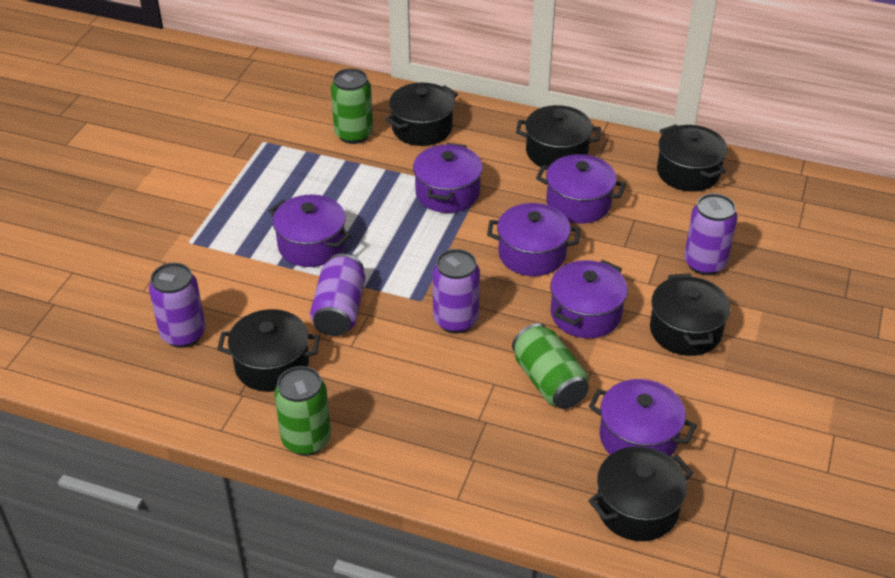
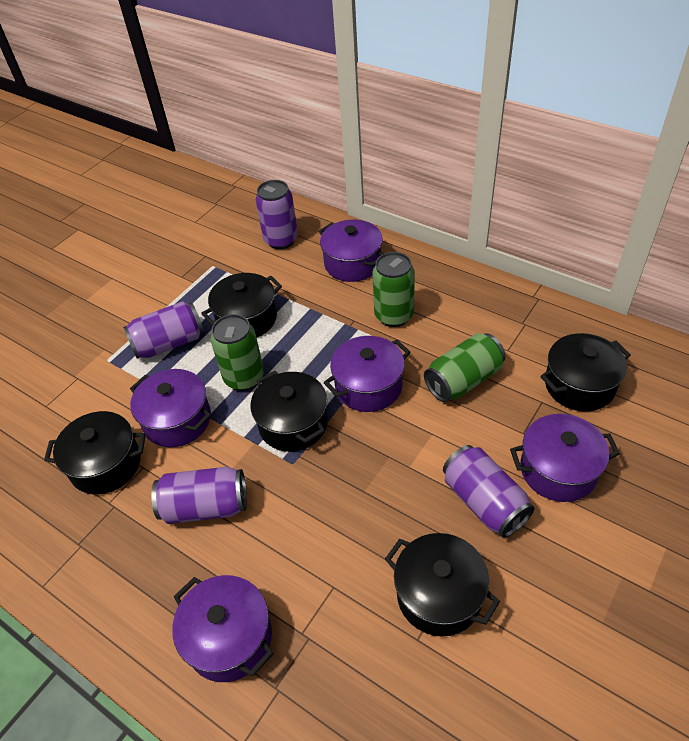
black pot: [217,309,320,392] [385,83,458,146] [516,105,601,167] [588,446,693,541] [650,273,730,356] [657,124,727,192] = 6 -> [44,411,146,494] [201,273,282,338] [251,371,328,452] [385,533,500,637] [540,333,631,412] = 5
purple pot: [269,194,351,267] [413,143,483,213] [487,203,580,276] [536,154,626,224] [550,260,628,339] [589,379,697,457] = 6 -> [130,369,211,447] [172,575,273,682] [319,220,383,282] [324,336,410,412] [510,414,620,502] = 5

